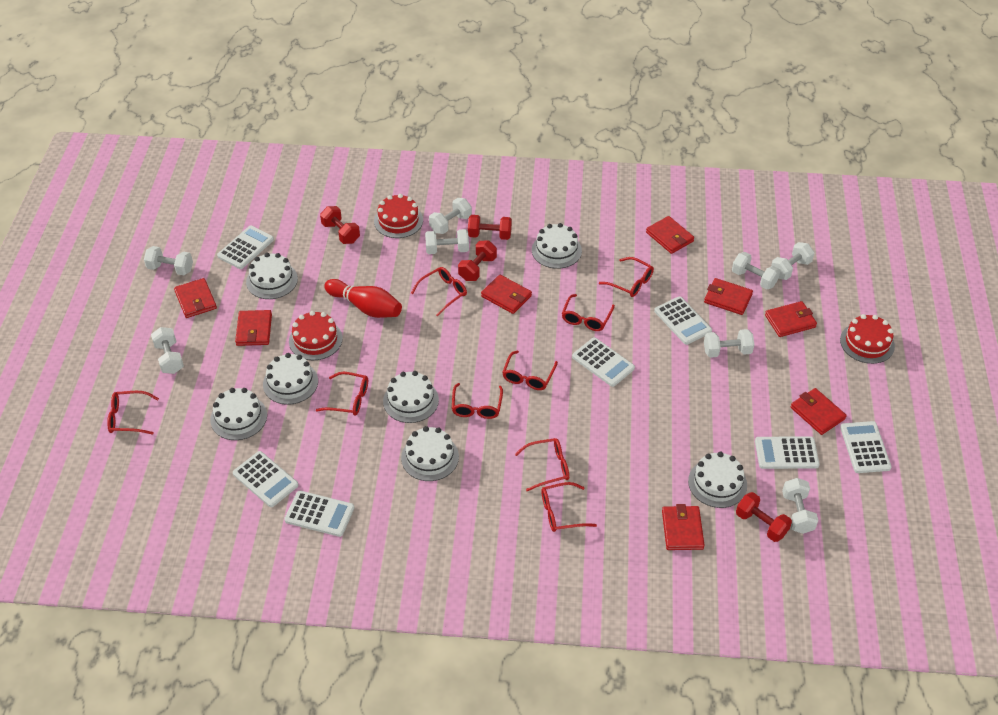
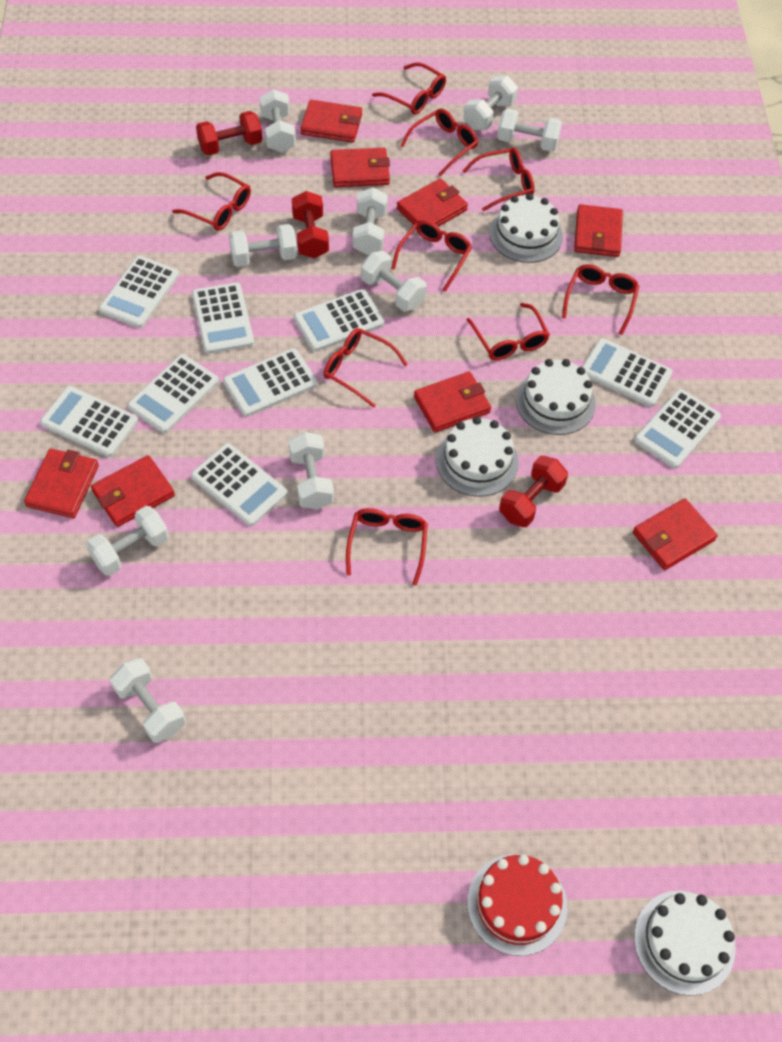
red bowling pin: [324,279,402,318] = 1 -> none = 0
red cake: [289,311,343,360] [374,194,423,238] [840,314,895,364] = 3 -> [467,854,567,956] = 1
red dumbbell: [320,206,360,244] [458,240,497,281] [468,215,512,240] [736,492,792,542] = 4 -> [196,111,262,156] [292,191,329,258] [499,456,568,527] = 3
white cake: [210,388,267,440] [246,253,298,299] [263,353,318,405] [383,371,439,423] [401,426,459,481] [532,223,582,269] [688,452,747,508] = 7 -> [436,416,519,497] [489,193,563,263] [516,359,596,435] [634,891,736,996] = 4
white calculator: [217,225,274,269] [233,451,299,507] [284,491,354,537] [572,337,635,387] [654,296,712,345] [755,436,820,469] [840,421,892,473] = 7 -> [40,386,138,457] [99,256,179,328] [127,354,219,433] [191,443,287,526] [192,283,254,354] [223,348,318,417] [294,289,385,352] [582,338,673,407] [634,389,721,469] = 9
white dumbbell: [144,246,193,275] [151,327,184,374] [425,229,469,254] [429,198,472,234] [704,329,754,358] [732,252,780,289] [771,242,814,280] [782,478,818,534] = 8 -> [86,506,169,576] [110,658,185,743] [229,224,297,267] [260,89,296,152] [289,432,334,510] [353,187,388,255] [361,251,427,311] [463,76,518,130] [497,108,562,152] = 9

